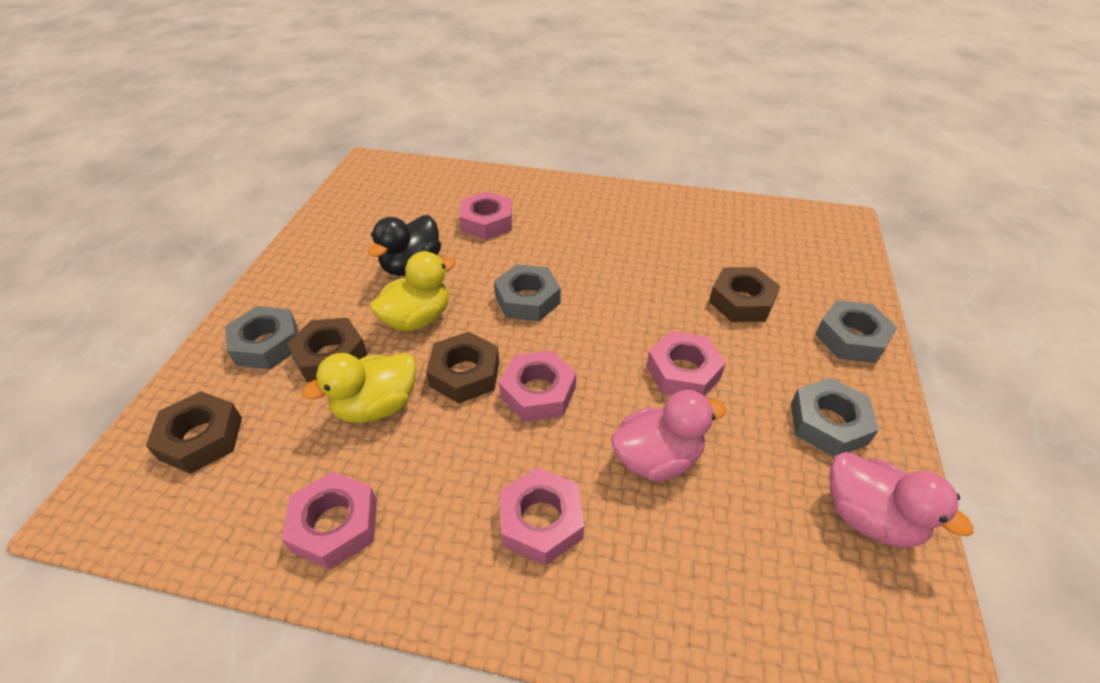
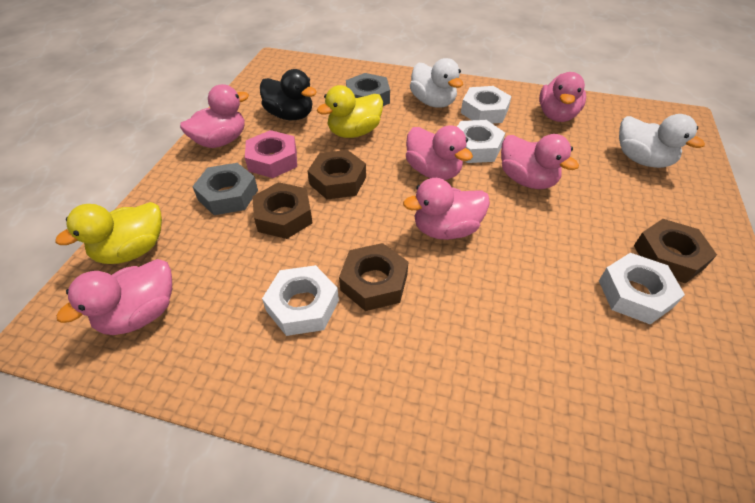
grey nut: [225,306,298,369] [494,264,561,321] [791,378,879,457] [815,300,898,363] = 4 -> [192,163,258,215] [346,73,390,106] = 2
pink duck: [611,390,726,481] [830,452,973,548] = 2 -> [57,259,172,335] [180,84,249,148] [403,178,490,240] [406,125,473,180] [501,134,579,189] [539,72,586,122] = 6
pink nut: [282,471,377,570] [459,191,512,240] [499,350,576,422] [499,467,584,566] [646,331,726,396] = 5 -> [245,130,297,178] = 1
white duck: none = 0 -> [410,58,463,107] [619,114,705,168] = 2
white nut: none = 0 -> [262,265,339,336] [457,120,505,163] [461,86,512,124] [599,253,685,325] = 4

